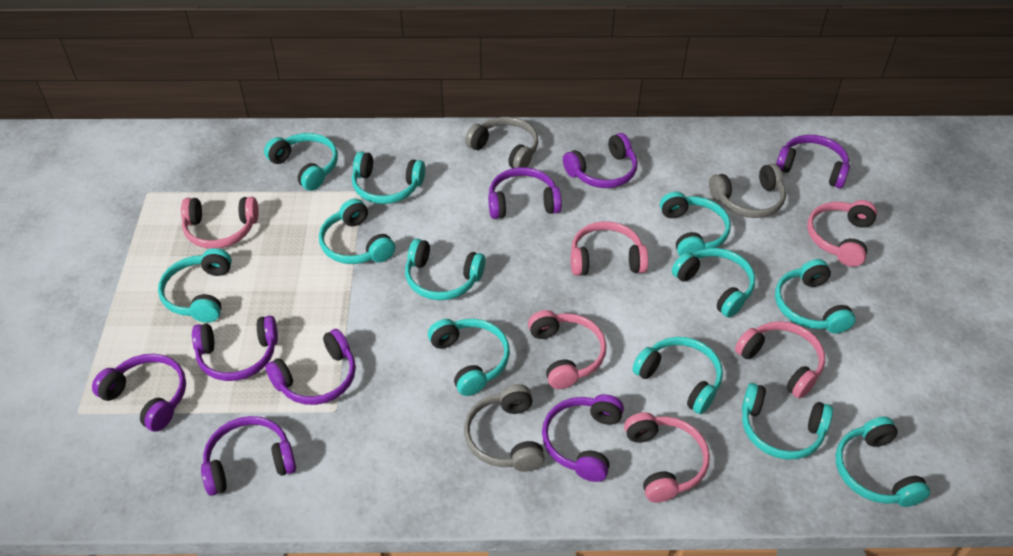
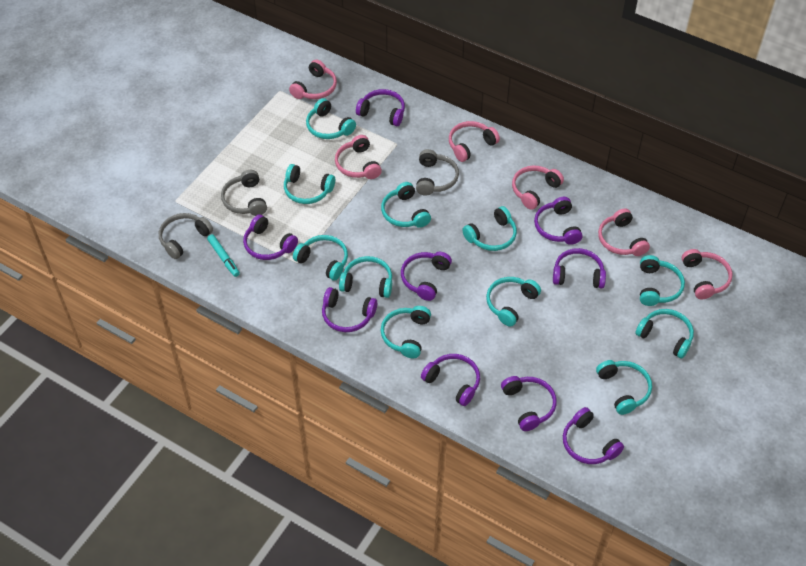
purple headphones: [92,354,186,432] [192,316,278,381] [201,416,296,496] [265,329,356,405] [488,167,562,219] [542,394,624,482] [563,133,638,188] [776,135,850,189] = 8 -> [243,214,298,260] [322,287,377,332] [356,89,405,126] [401,252,452,301] [421,354,480,406] [501,376,557,431] [534,197,583,245] [553,248,606,288] [563,407,624,464] = 9
turquoise headphones: [158,248,232,323] [264,133,338,191] [319,199,395,264] [352,151,425,204] [405,238,485,300] [428,319,510,396] [632,337,723,414] [660,191,731,256] [672,248,755,317] [742,383,833,460] [775,259,856,334] [836,417,930,507] = 12 -> [284,164,335,204] [293,235,348,281] [306,98,356,139] [339,256,392,298] [381,182,431,228] [381,306,431,358] [462,206,517,251] [486,277,541,327] [596,360,652,415] [635,309,694,358] [640,255,685,306] = 11
turquoise marker: none = 0 -> [207,234,240,277] = 1

